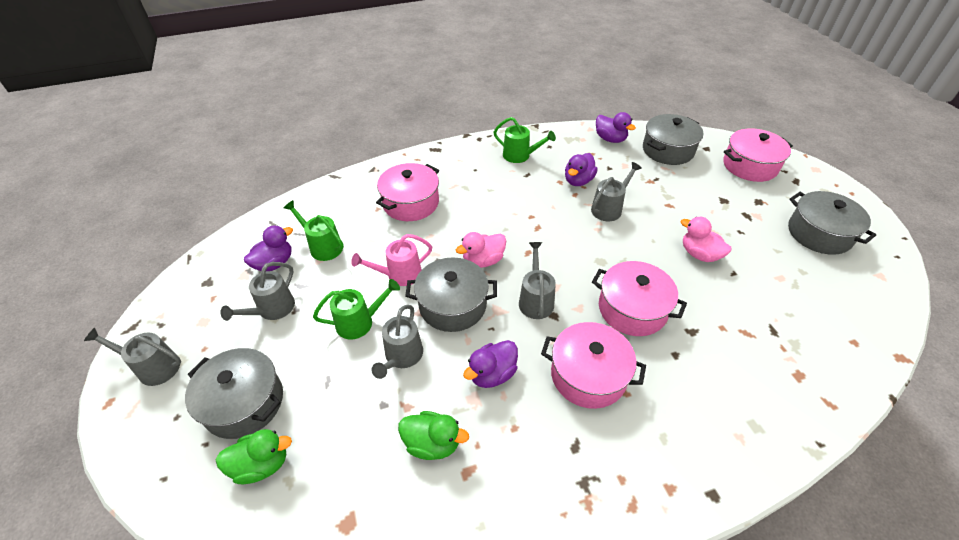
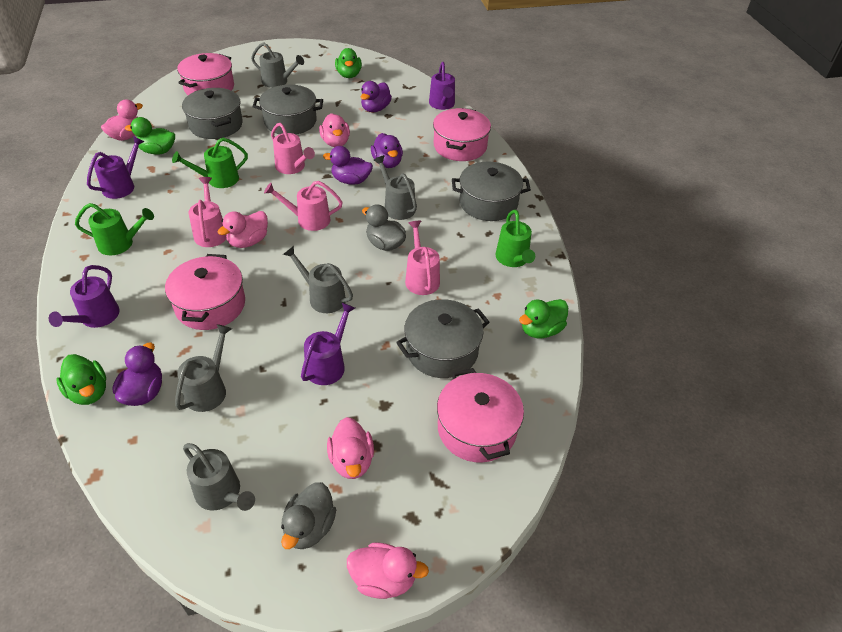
green duck: [216,429,292,484] [398,411,469,460] = 2 -> [56,354,106,405] [125,117,175,155] [335,48,362,78] [519,299,568,339] = 4
grey duck: none = 0 -> [281,482,336,549] [362,204,406,251] = 2
pink duck: [456,232,506,268] [681,217,731,262] = 2 -> [101,100,143,141] [218,211,268,248] [319,113,350,147] [327,417,374,479] [347,542,429,599] = 5
pink watering can: [351,234,432,286] = 1 -> [189,177,226,247] [264,181,343,231] [271,123,315,174] [405,221,440,295] = 4
purple watering can: none = 0 -> [49,265,119,328] [87,136,145,199] [301,303,355,385] [429,62,455,110] = 4

